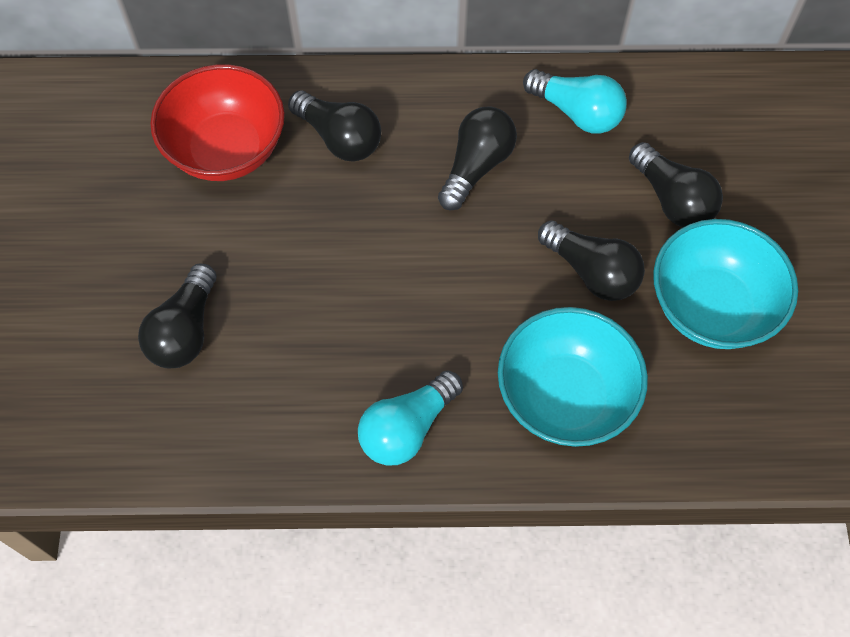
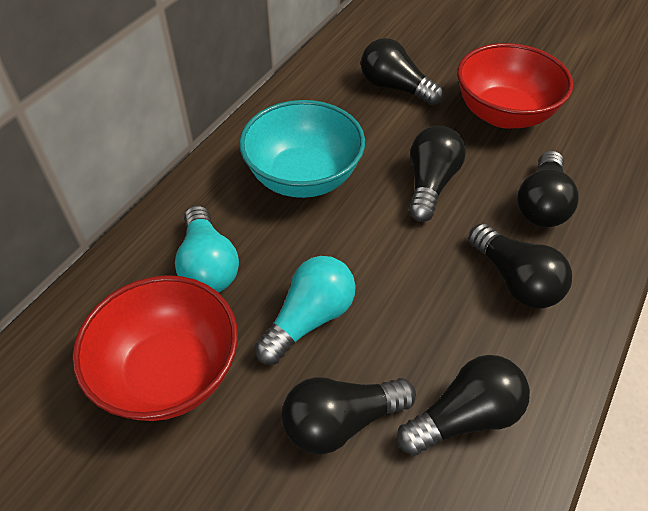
black light bulb: [138,263,216,368] [288,90,381,161] [438,106,517,211] [538,220,645,301] [629,142,723,227] = 5 -> [282,377,416,455] [361,38,444,106] [397,355,530,456] [409,126,466,222] [468,223,572,308] [517,151,579,227] = 6
red bowl: [150,64,285,181] = 1 -> [72,275,238,421] [457,43,573,128] = 2
turquoise bowl: [498,307,648,447] [653,219,798,349] = 2 -> [239,100,365,198] = 1

